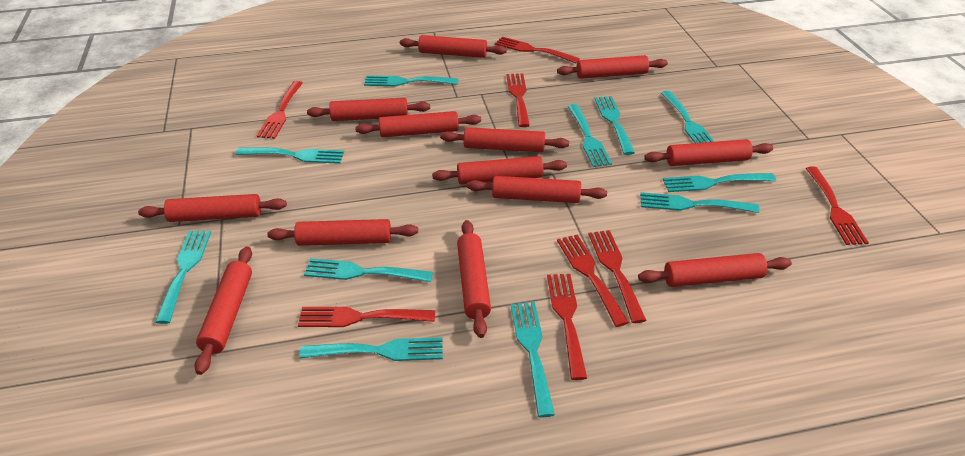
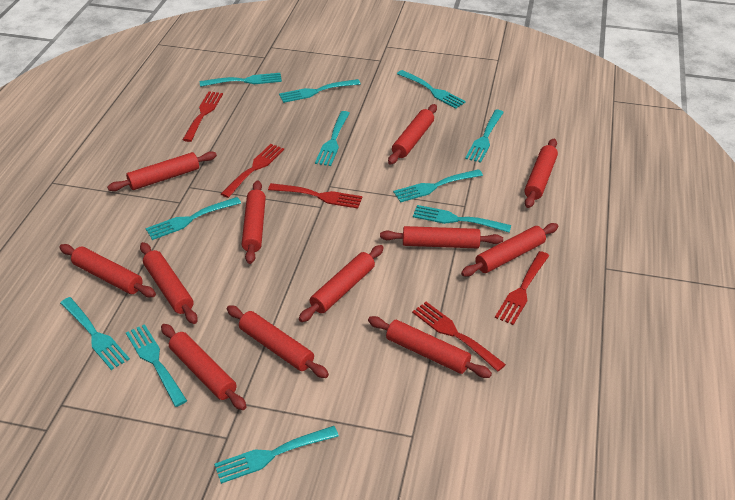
red fork: [257,81,303,139] [298,307,435,327] [495,37,580,63] [506,73,530,127] [547,274,587,380] [557,234,629,327] [588,230,647,323] [805,166,869,245] = 8 -> [183,91,223,142] [221,144,284,198] [268,183,363,209] [412,302,506,372] [495,251,549,325] = 5
red rolling pin: [138,194,287,222] [194,246,252,375] [267,219,418,246] [307,98,430,121] [355,111,481,137] [400,35,507,58] [432,156,567,185] [440,127,569,152] [457,220,491,338] [467,176,607,203] [557,55,668,79] [638,253,792,287] [644,139,773,166] = 13 -> [59,244,156,297] [107,151,217,191] [140,242,198,324] [161,324,246,410] [227,305,329,378] [242,180,266,264] [299,245,384,322] [368,316,492,378] [380,226,503,248] [388,104,437,165] [461,223,558,277] [524,139,558,208] = 12

